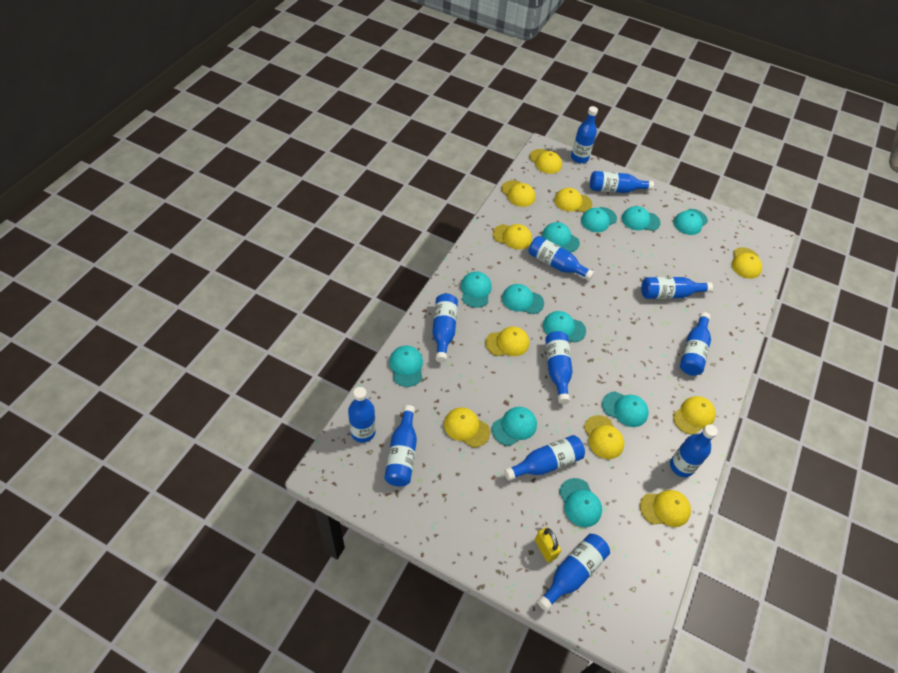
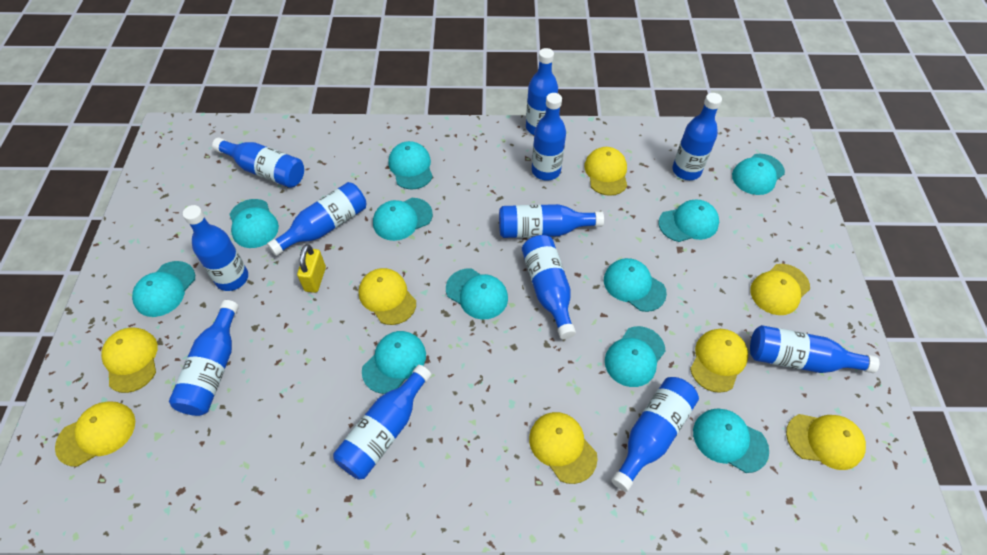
yellow cap: [444,407,490,447] [485,327,529,356] [493,224,532,249] [501,180,535,207] [529,149,562,174] [554,188,592,212] [584,415,624,459] [640,490,691,527] [673,396,716,435] [732,247,762,279] = 10 -> [55,401,135,467] [101,328,158,393] [359,268,416,325] [529,412,598,484] [584,147,627,196] [690,329,748,393] [750,264,810,315] [786,414,866,470] = 8

